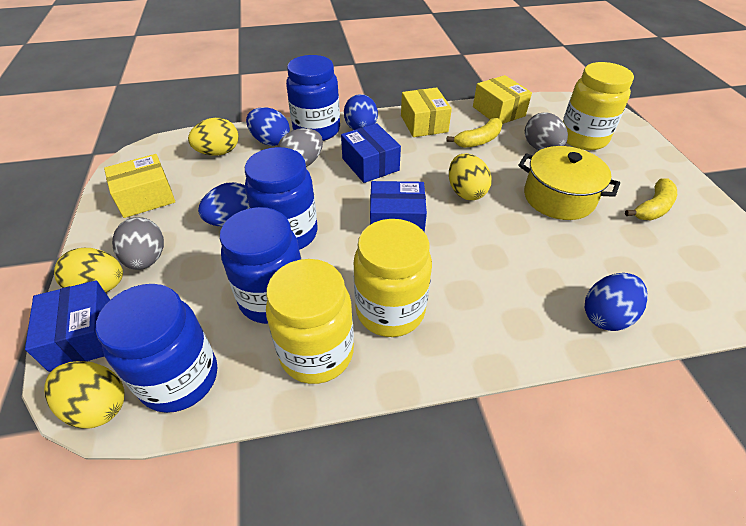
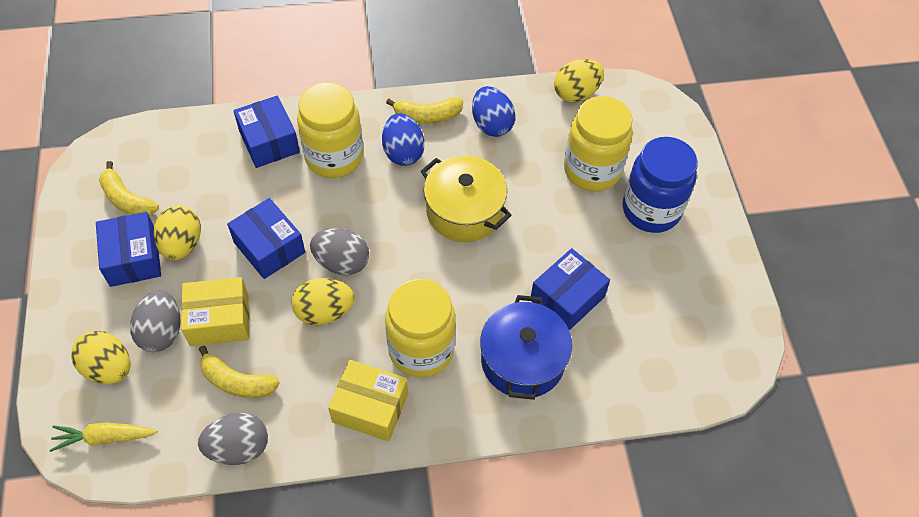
blue box: [25,280,110,372] [341,123,401,183] [370,181,427,233] = 3 -> [96,212,161,287] [227,198,305,279] [234,96,300,168] [531,248,610,330] = 4
blue egg: [198,182,249,227] [246,107,290,146] [344,94,378,130] [585,273,648,331] = 4 -> [382,113,424,166] [472,86,516,137] = 2
blue jar: [95,284,217,413] [220,207,301,324] [245,147,317,250] [286,55,340,141] = 4 -> [623,137,698,233] = 1
blue pot: none = 0 -> [480,295,572,400] = 1
yellow banana: [446,118,502,148] [625,178,677,220] = 2 -> [99,161,159,216] [199,345,280,398] [386,97,463,123] = 3
yellow box: [104,154,175,218] [401,87,452,137] [473,75,532,124] = 3 -> [181,277,249,346] [328,360,408,441] = 2
yellow carrot: none = 0 -> [49,422,158,452] = 1

